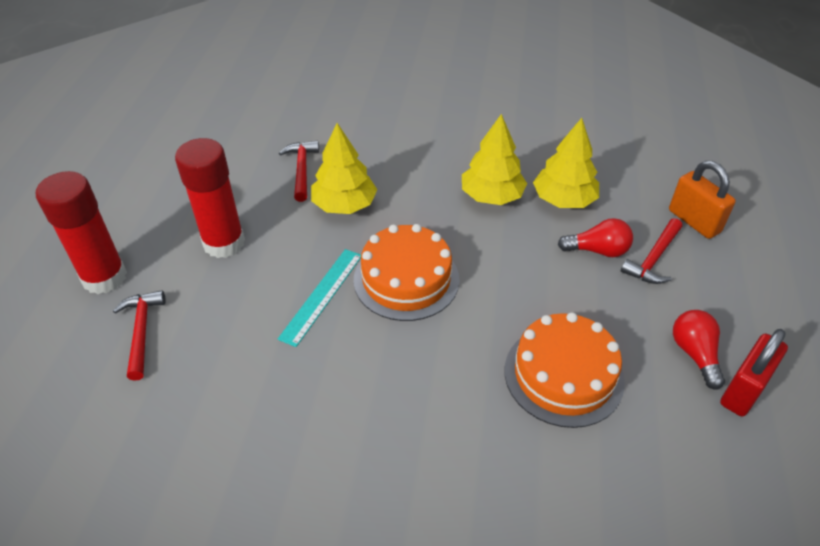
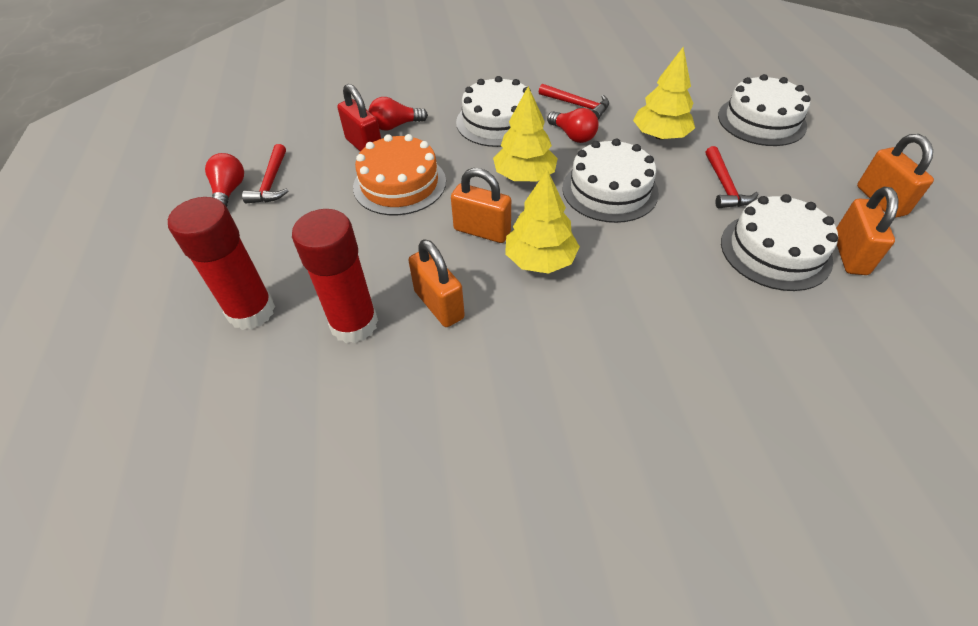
orange cake: [354,224,459,321] [505,312,625,428] = 2 -> [353,134,446,215] = 1
orange padlock: [669,161,736,239] = 1 -> [408,239,465,327] [451,168,511,243] [836,187,899,275] [857,134,934,218] = 4
red light bulb: [558,218,633,257] [673,310,725,390] = 2 -> [205,153,244,207] [369,97,428,131] [547,108,598,143] = 3
turquoise ruler: [278,249,361,347] = 1 -> none = 0
white cake: none = 0 -> [456,76,531,147] [562,139,659,223] [718,74,810,146] [721,194,838,291] = 4

